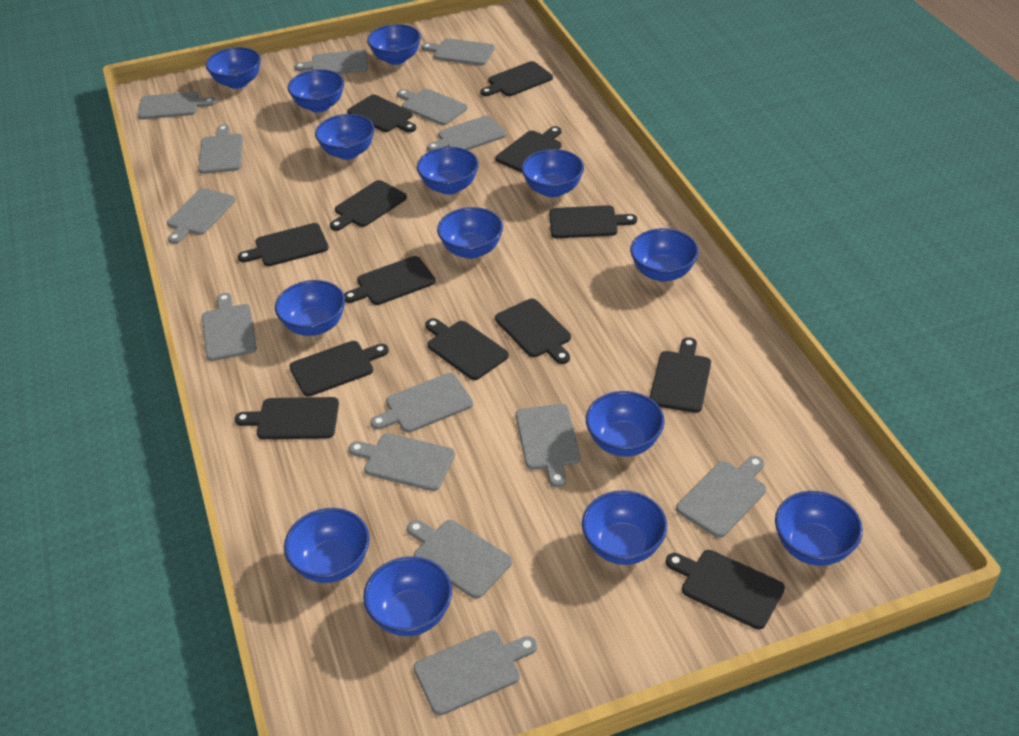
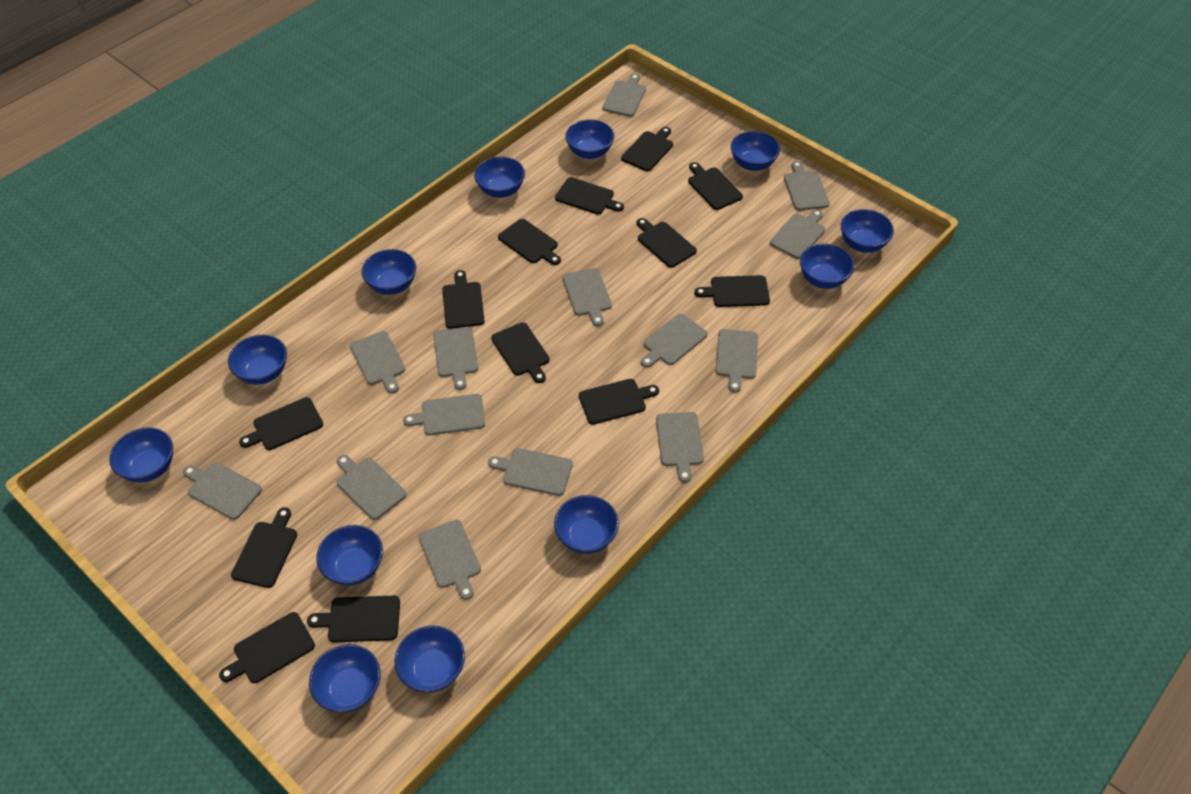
blue bowl: [206,47,261,89] [275,280,345,336] [284,508,370,583] [288,69,344,113] [315,114,375,160] [363,556,452,636] [367,24,421,65] [417,147,479,195] [437,207,503,259] [522,149,584,197] [582,490,667,565] [586,391,665,456] [630,228,699,282] [775,491,863,566] = 14 -> [109,427,173,483] [228,335,287,385] [309,644,381,713] [316,525,383,586] [362,249,416,295] [395,625,465,693] [474,157,525,198] [554,495,619,554] [565,119,614,159] [731,131,780,171] [800,244,854,289] [840,209,894,253] = 12

